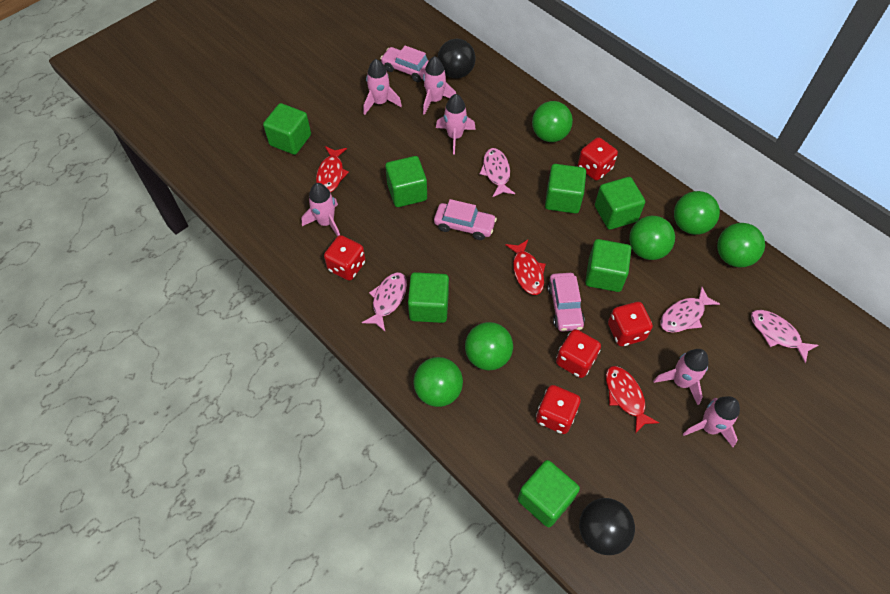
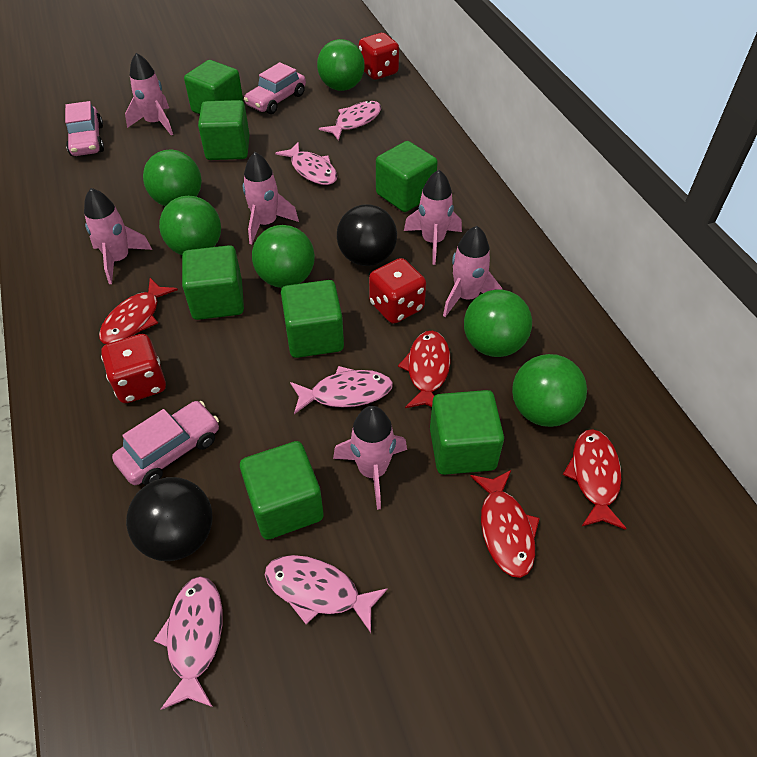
pink fish: [362,272,407,331] [480,148,515,197] [661,287,720,333] [751,310,819,363] = 4 -> [154,576,222,710] [265,555,388,633] [275,142,337,185] [290,366,393,414] [319,101,381,141] = 5
red dice: [324,235,366,281] [536,385,581,434] [556,329,601,378] [578,137,618,181] [608,302,653,346] = 5 -> [101,334,166,403] [359,33,399,80] [369,258,426,324] = 3
red fish: [316,146,349,193] [505,240,546,295] [606,366,659,434] = 3 -> [99,278,178,344] [398,331,451,408] [470,470,540,578] [563,429,627,530] = 4

